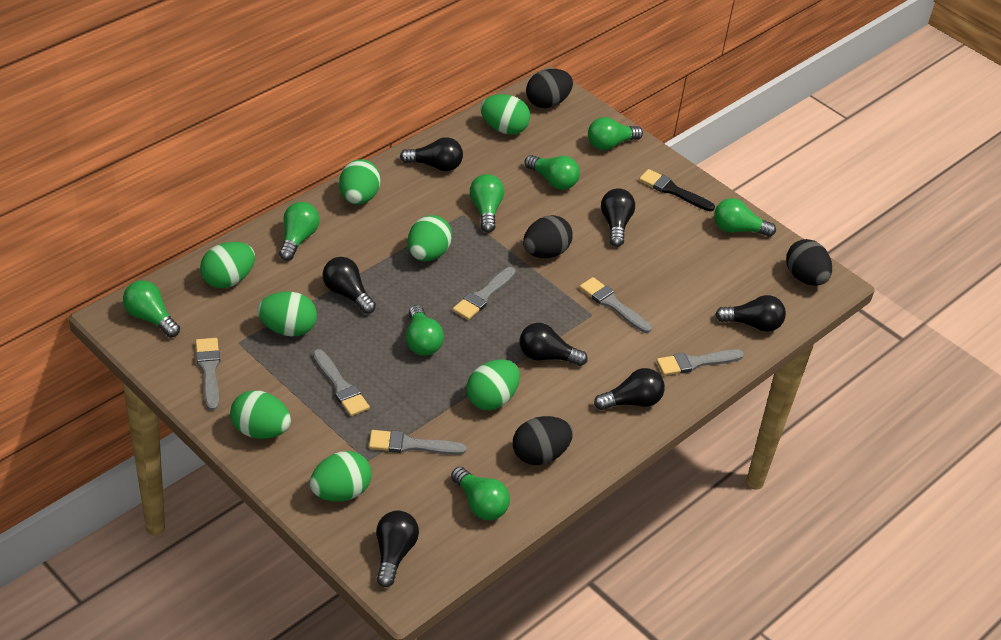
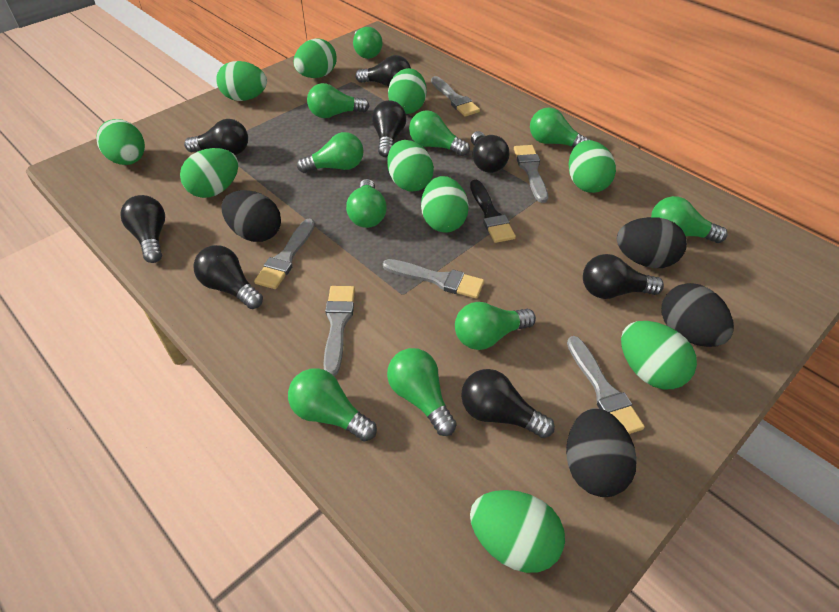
black light bulb: [323,257,376,314] [376,511,419,587] [400,137,463,171] [520,323,588,366] [594,368,665,410] [601,188,635,247] [715,295,786,332] = 7 -> [120,195,165,263] [184,119,248,155] [193,245,263,309] [355,55,411,87] [372,100,406,157] [461,369,555,438] [471,131,509,173] [583,254,664,299] = 8
green egg: [200,242,255,288] [230,390,291,439] [257,292,317,336] [310,451,372,502] [339,159,380,205] [407,215,452,261] [467,359,520,410] [480,94,530,135] = 8 -> [96,119,145,165] [180,148,238,198] [216,61,267,101] [294,39,337,78] [387,140,434,192] [388,68,427,114] [421,176,469,232] [470,490,565,573] [569,140,616,193] [621,321,697,389] = 10
green light bulb: [123,280,180,337] [279,202,319,261] [406,305,444,356] [451,467,510,520] [470,174,504,233] [525,155,580,190] [588,117,643,150] [714,198,776,237] = 8 -> [288,368,377,442] [297,132,364,173] [307,83,369,118] [346,179,387,228] [353,27,382,59] [387,348,457,436] [409,110,470,156] [455,302,536,350] [530,107,590,147] [651,196,728,243] = 10

